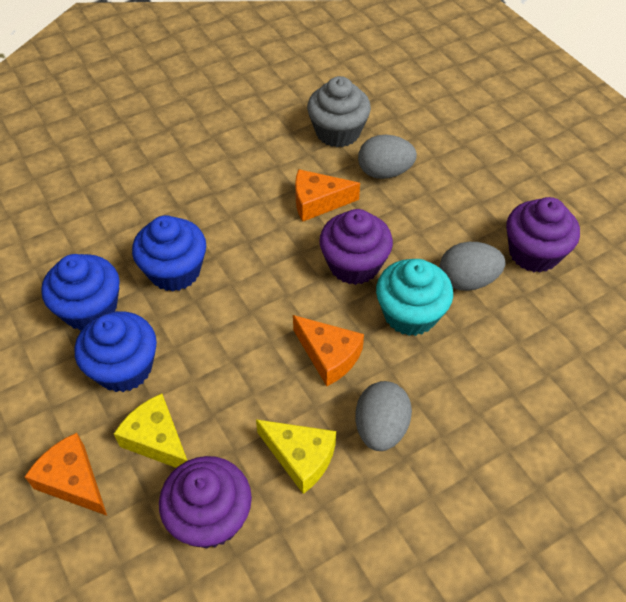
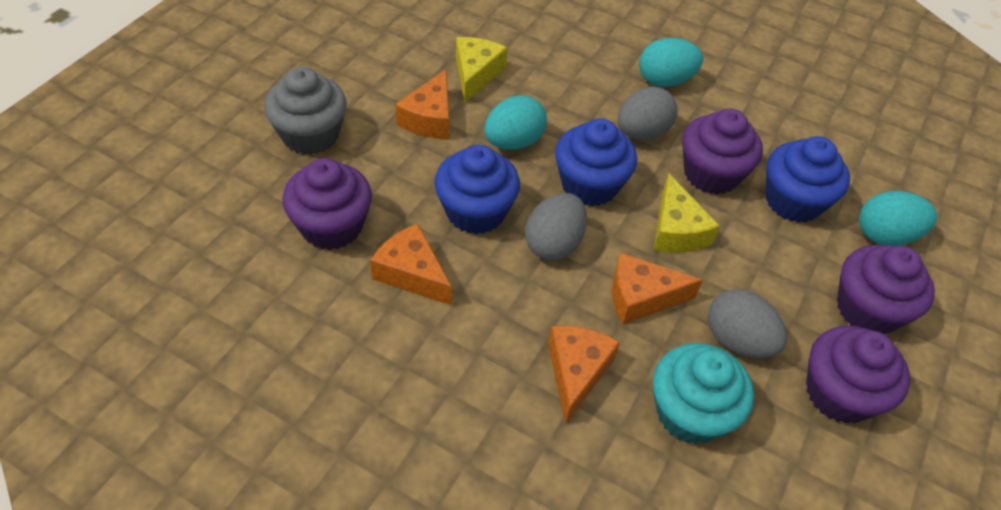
orange cheese: [25,433,107,516] [293,315,364,386] [295,169,360,222] = 3 -> [370,224,452,305] [395,69,449,139] [548,326,620,424] [612,253,703,325] = 4
purple cupcake: [159,456,252,548] [319,209,393,285] [506,197,580,273] = 3 -> [282,158,372,250] [682,109,763,195] [806,326,910,424] [837,245,935,334] = 4
turquoise egg: none = 0 -> [484,95,547,150] [639,38,703,87] [859,191,937,246] = 3

